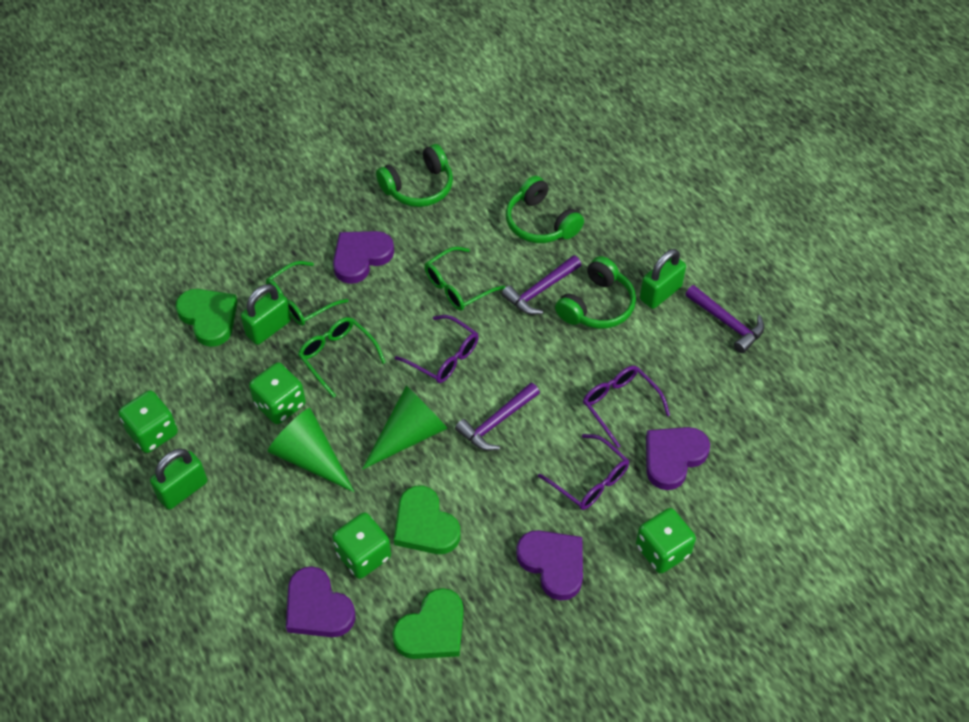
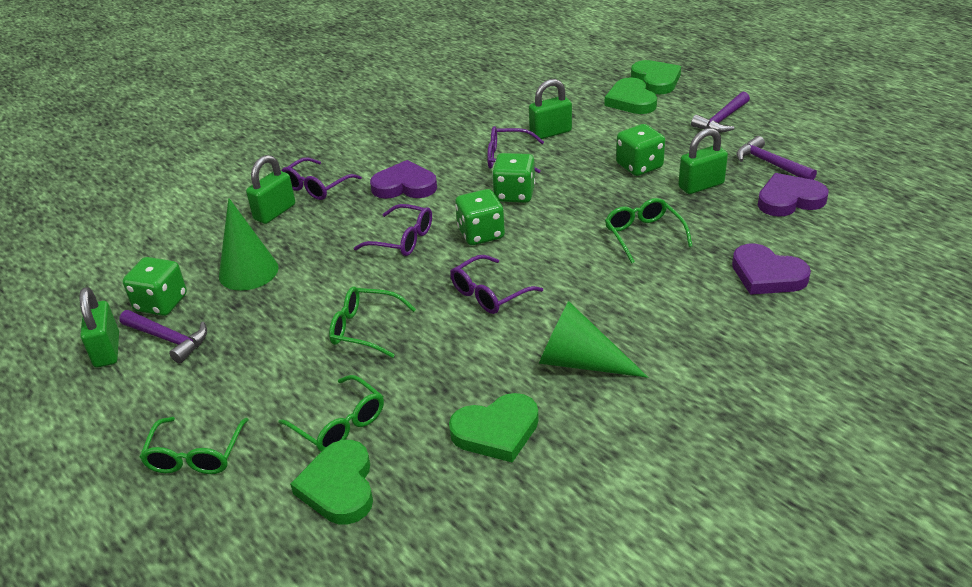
green glasses: [266,261,348,326] [298,317,386,398] [424,247,505,311] = 3 -> [140,417,248,474] [278,375,384,452] [329,286,416,358] [605,198,693,263] = 4
green headphones: [376,144,453,207] [506,176,584,243] [555,256,636,329] = 3 -> none = 0
green heart: [176,289,238,347] [392,588,464,659] [394,485,460,554] = 3 -> [290,440,373,524] [449,393,539,462] [604,77,657,114] [631,60,681,94] = 4
green padlock: [150,448,207,510] [241,284,291,345] [640,249,686,309] = 3 -> [80,287,119,367] [246,155,295,224] [529,79,572,139] [678,128,728,194] = 4
purple glasses: [395,315,479,383] [538,434,629,510] [583,366,670,448] = 3 -> [281,157,362,200] [354,204,432,256] [450,255,543,314] [487,126,544,173] = 4
purple heart: [286,566,356,637] [333,231,394,284] [516,530,583,601] [646,427,710,490] = 4 -> [370,160,437,199] [732,244,811,295] [758,173,829,217] = 3

